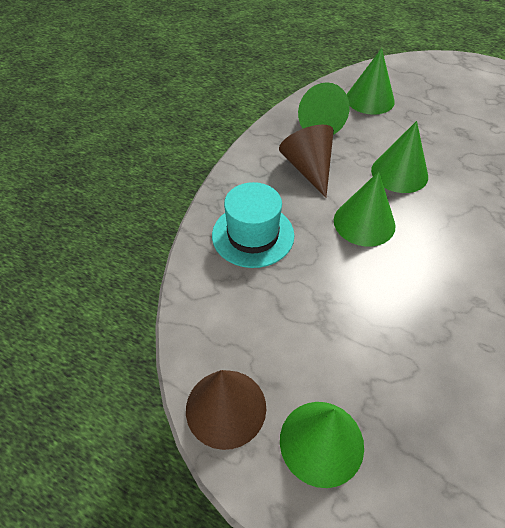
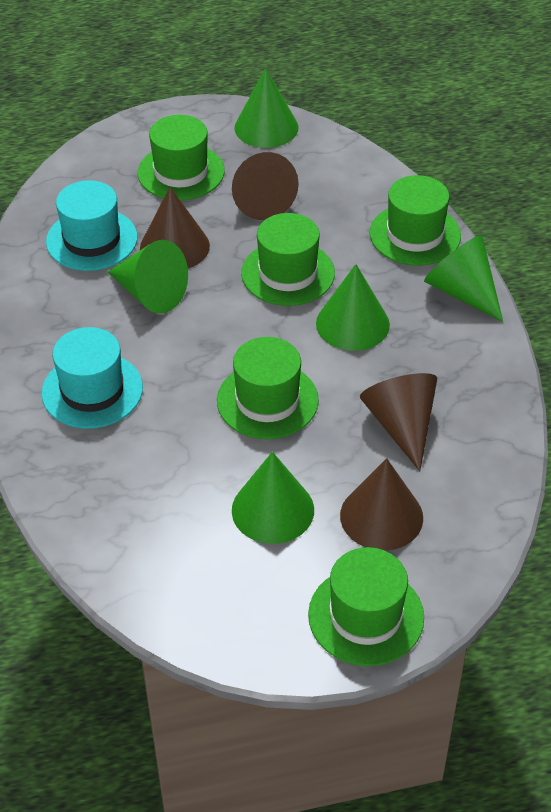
brown cone: [186,370,266,450] [279,125,334,198] = 2 -> [140,187,210,268] [232,152,299,220] [340,458,423,551] [360,373,437,471] = 4
green hat: none = 0 -> [138,115,225,200] [217,337,319,439] [241,213,335,306] [308,547,424,666] [370,175,461,266] = 5
turquoise hat: [212,182,294,268] = 1 -> [41,327,143,429] [46,180,138,271] = 2

